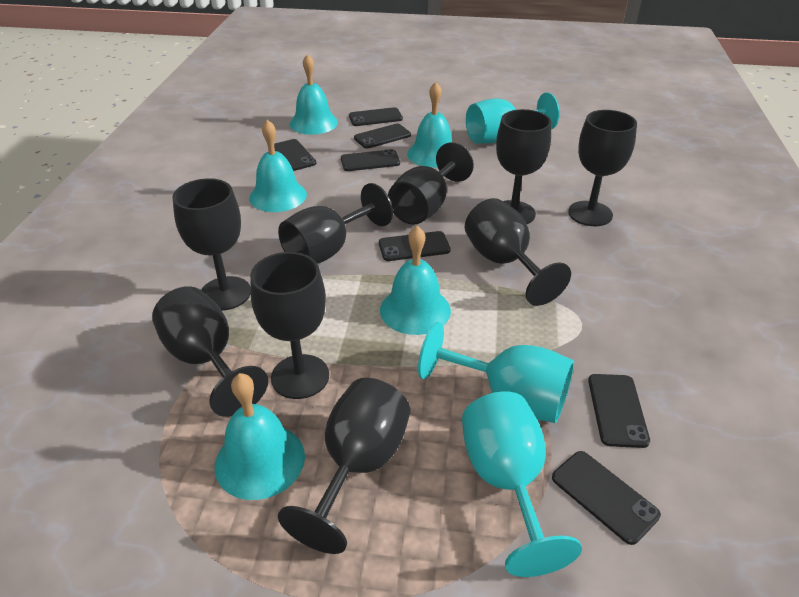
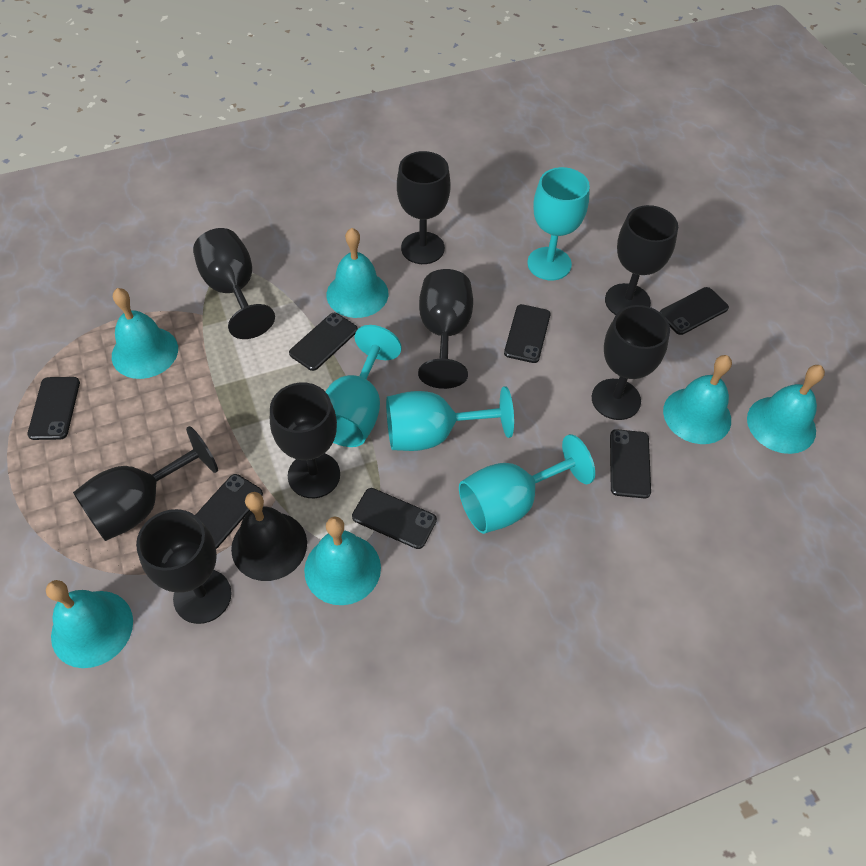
black bell: none = 0 -> [231,492,307,581] = 1
black goblet: [152,286,268,417] [172,178,251,311] [250,252,329,399] [278,183,393,264] [278,378,410,554] [388,142,474,225] [465,198,571,306] [496,109,551,224] [568,110,637,226] = 9 -> [73,426,218,541] [136,509,232,624] [193,228,275,339] [270,382,340,498] [397,151,451,264] [418,269,473,389] [592,305,670,420] [605,205,678,315] = 8
turquoise bell: [215,373,305,500] [249,120,307,212] [290,54,338,135] [380,226,451,335] [407,82,452,168] = 5 -> [46,580,133,668] [112,288,178,379] [304,517,381,605] [326,228,388,318] [663,355,732,444] [747,365,825,454] = 6
turquoise goblet: [418,322,574,423] [462,391,582,577] [466,92,560,144] = 3 -> [325,325,402,447] [386,386,514,451] [459,434,595,534] [527,167,590,280] = 4

